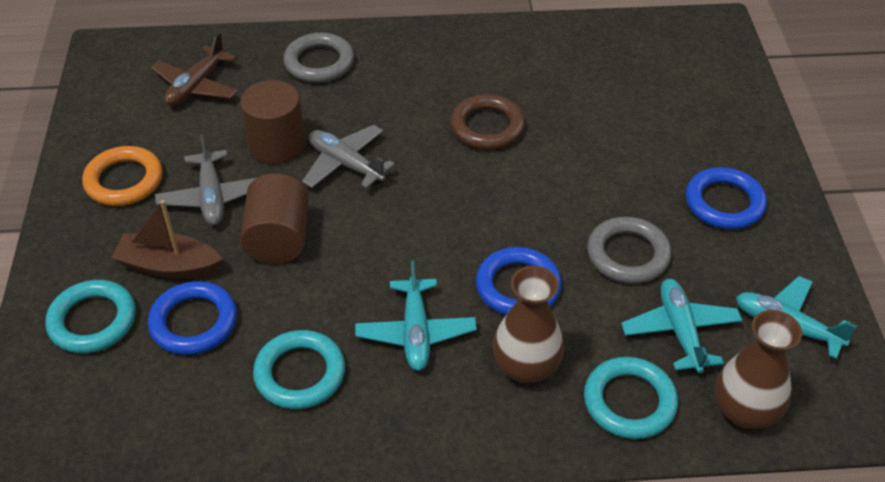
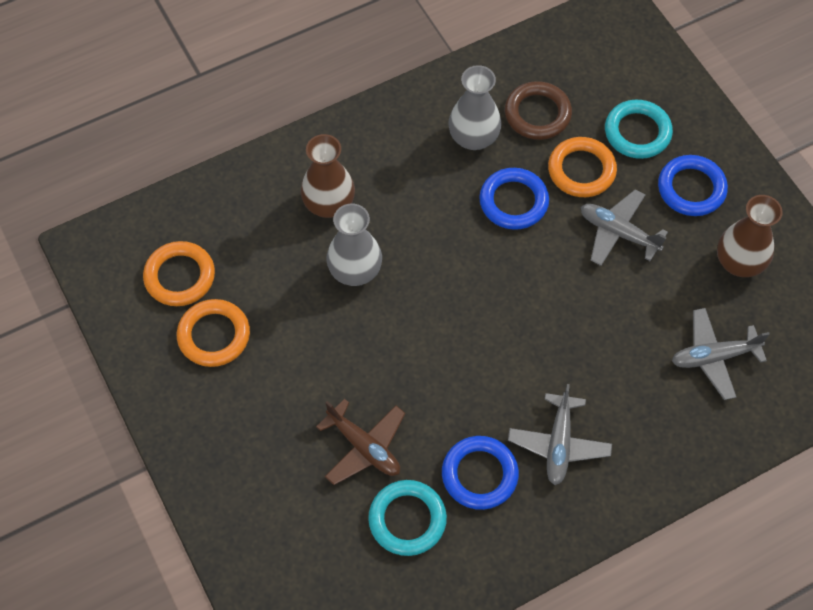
brown boat: [112,200,223,279] = 1 -> none = 0
brown cylinder: [240,80,305,164] [240,173,309,264] = 2 -> none = 0
grey plane: [155,134,256,225] [302,125,395,188] = 2 -> [508,384,612,485] [581,189,668,266] [672,308,770,400] = 3
grey ring: [284,33,354,83] [587,217,671,284] = 2 -> none = 0
grey vase: none = 0 -> [326,204,382,286] [448,65,501,150] = 2
orange ring: [82,146,163,206] = 1 -> [143,241,215,306] [177,299,250,367] [548,137,617,197] = 3
turquoise plane: [355,261,477,371] [621,279,742,373] [736,276,857,359] = 3 -> none = 0
turquoise ring: [45,280,136,354] [253,330,345,409] [584,357,678,439] = 3 -> [368,480,447,556] [605,100,673,159] = 2

